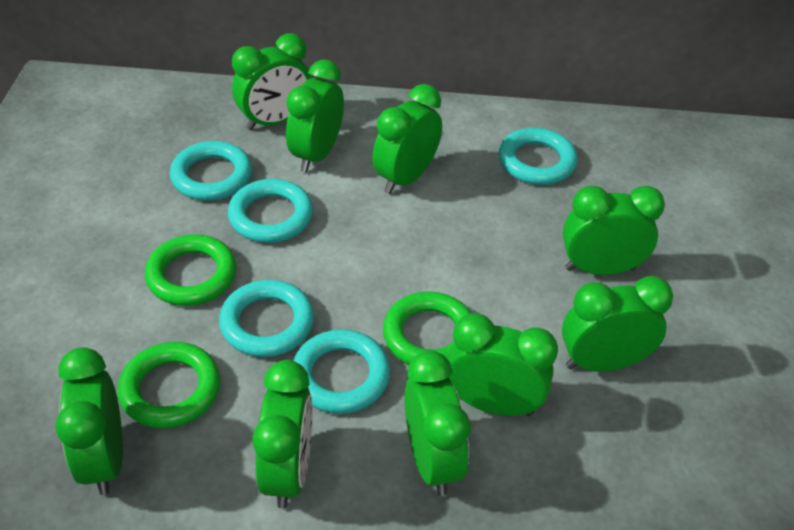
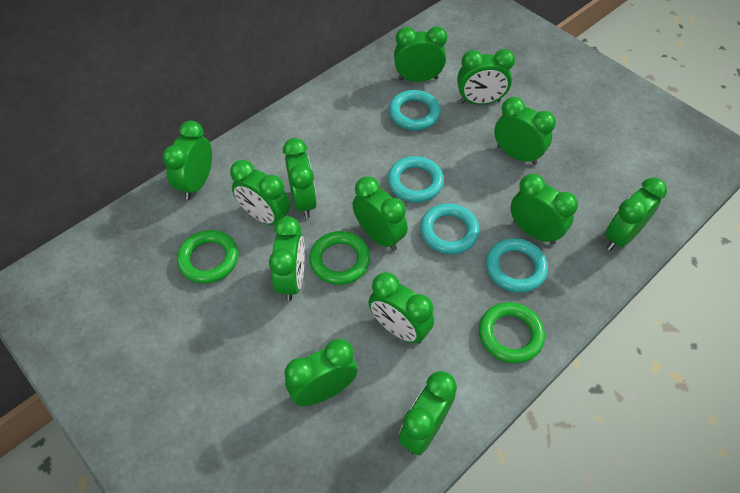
green clock: [56,347,123,495] [232,33,311,130] [252,360,313,508] [286,60,344,172] [372,84,442,194] [404,350,471,496] [449,313,558,416] [562,276,673,372] [563,186,665,275] = 9 -> [162,121,212,200] [230,160,291,225] [269,216,305,301] [283,138,317,218] [285,339,358,406] [352,176,408,251] [368,272,434,344] [394,26,447,82] [398,371,457,455] [457,49,515,105] [494,97,556,165] [511,174,578,245] [605,178,667,251] = 13
turquoise ring: [170,141,252,201] [219,280,314,357] [228,179,313,243] [293,329,390,414] [498,127,577,185] = 5 -> [388,156,444,203] [389,90,441,130] [420,203,480,254] [486,238,548,293] = 4

